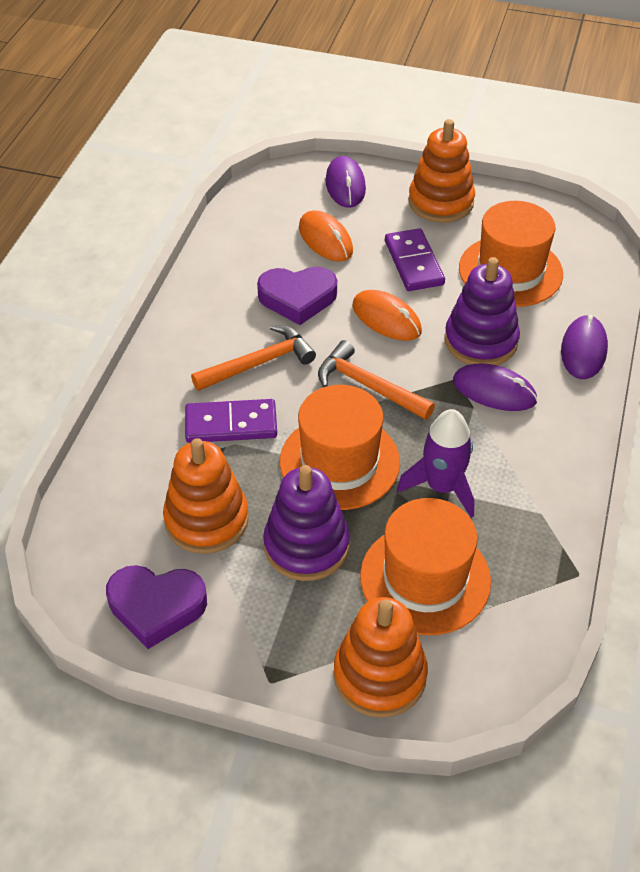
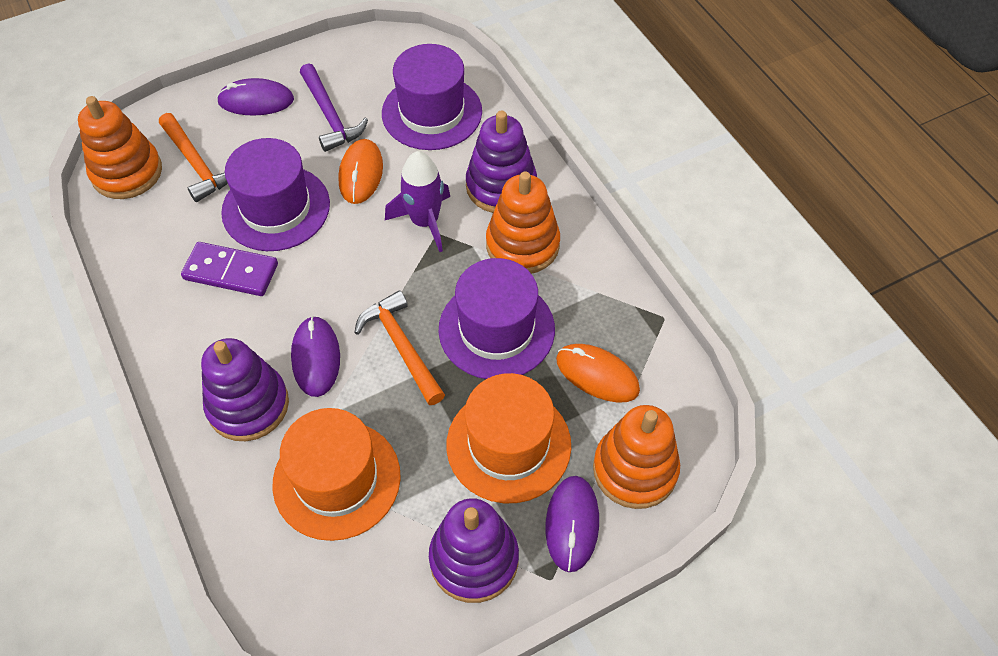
orange hat: [280,385,400,510] [360,498,491,635] [459,201,563,307] = 3 -> [273,408,401,541] [446,373,571,503] = 2
purple domino: [185,399,277,443] [385,228,445,291] = 2 -> [181,242,278,296] = 1
purple hammer: none = 0 -> [300,63,368,152] = 1
purple hat: none = 0 -> [221,138,330,251] [382,44,482,150] [439,258,555,379] = 3
purple heart: [106,565,207,649] [257,266,337,325] = 2 -> none = 0
purple stacking toy: [263,465,350,581] [444,257,520,365] = 2 -> [201,338,289,441] [429,498,519,603] [466,110,537,213] = 3

